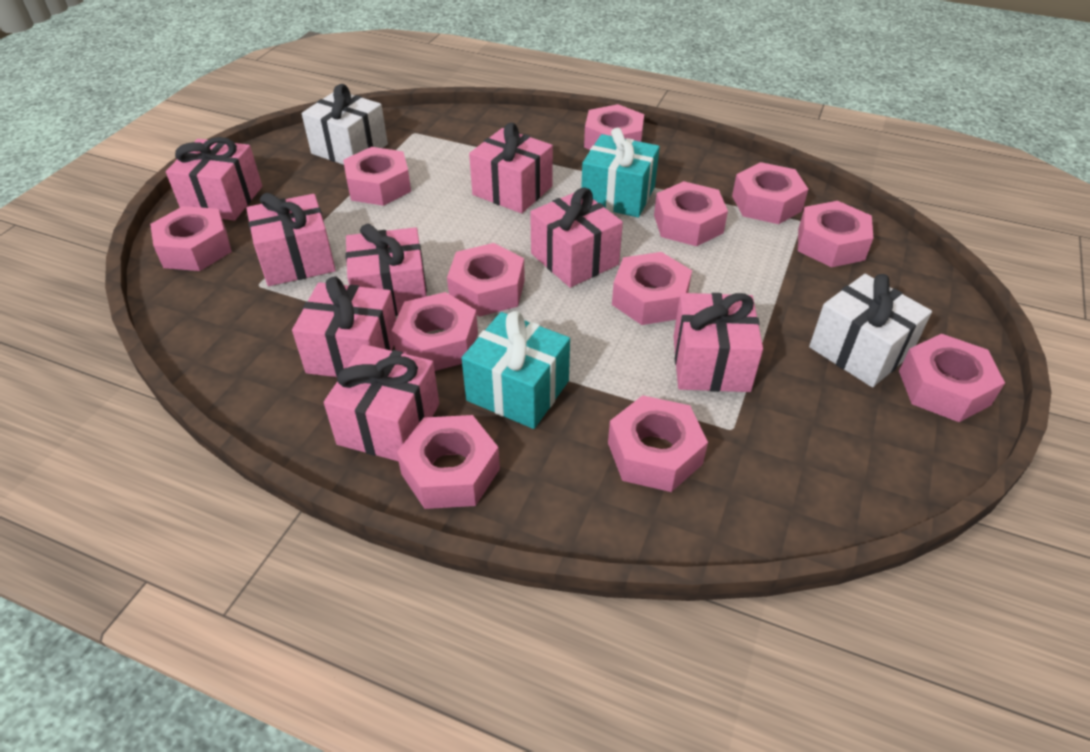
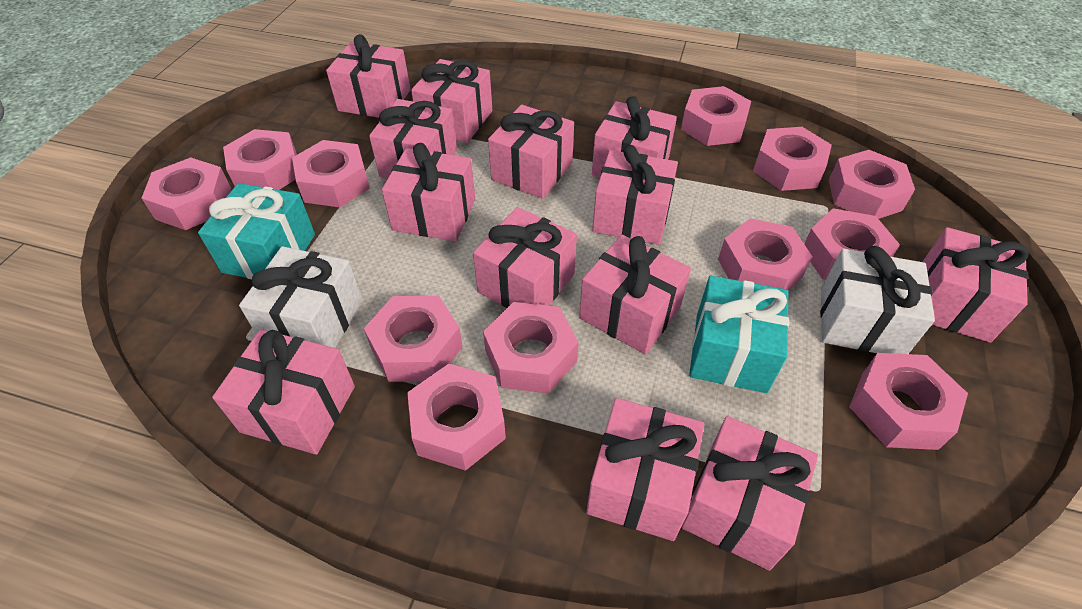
pink gift: [166,137,262,221] [246,193,336,286] [292,276,396,378] [324,344,439,461] [345,224,427,316] [469,122,553,213] [530,187,623,288] [673,293,763,392] = 8 -> [212,329,355,455] [326,34,410,118] [369,99,457,179] [382,143,475,241] [411,59,492,143] [473,207,577,308] [488,105,574,199] [579,235,691,354] [586,398,705,541] [592,96,677,178] [592,145,678,245] [681,416,818,570] [922,227,1028,343] = 13

